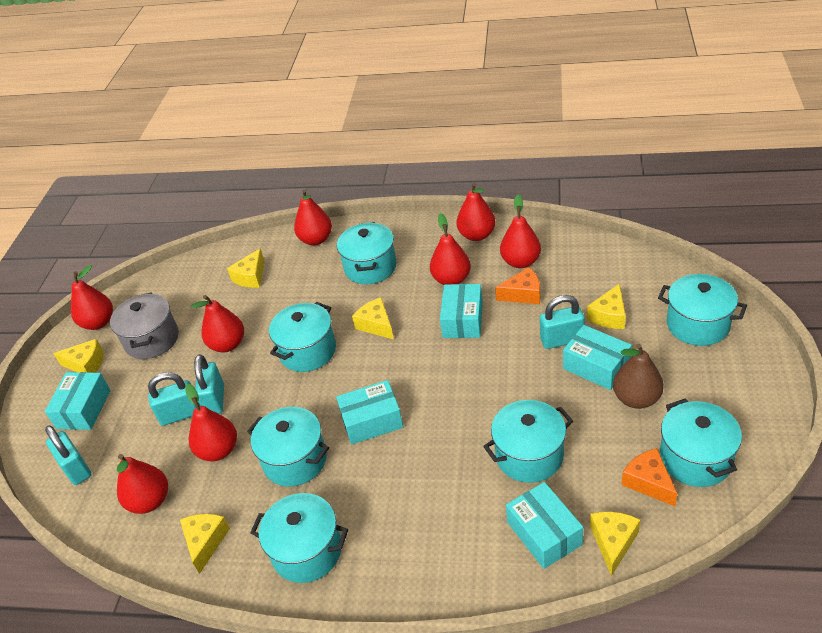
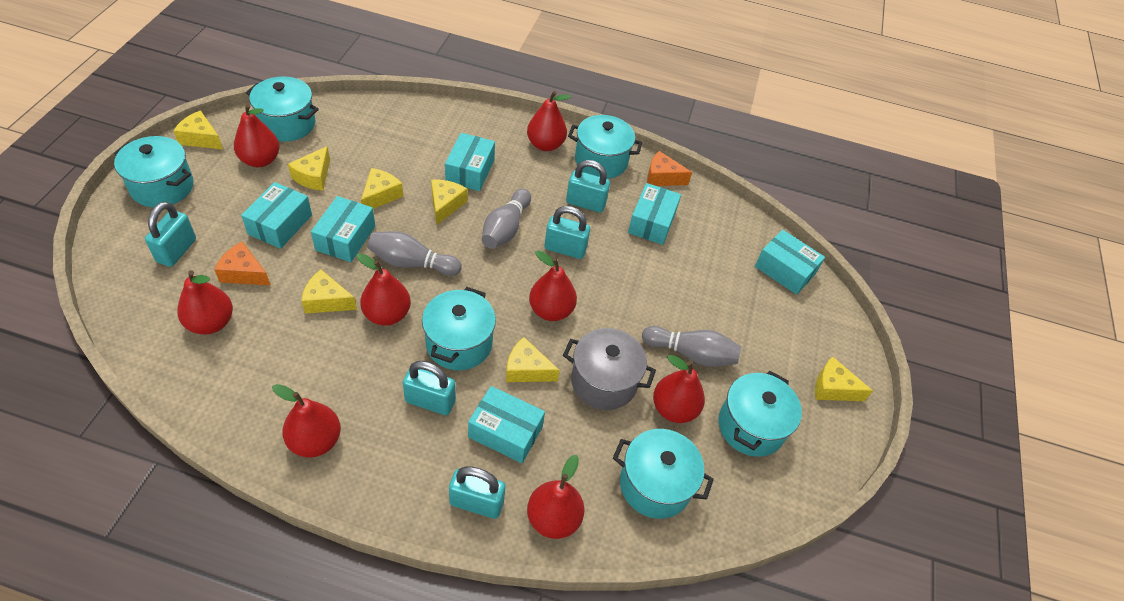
brown pear: [613,344,664,409] = 1 -> none = 0
grey bowling pin: none = 0 -> [368,231,462,276] [482,189,531,249] [642,326,741,367] = 3
turquoise box: [45,372,111,430] [336,380,403,445] [440,284,483,338] [506,482,583,569] [563,325,632,390] = 5 -> [241,182,312,249] [311,196,375,262] [445,133,495,191] [468,386,545,463] [628,183,681,245] [755,230,825,295] = 6
turquoise padlock: [45,425,92,485] [148,372,200,426] [194,354,224,414] [540,295,585,349] = 4 -> [145,201,196,267] [403,361,456,415] [449,466,506,519] [545,206,590,259] [566,160,610,213] = 5
turquoise pot: [247,407,329,487] [250,493,348,583] [269,302,336,372] [337,222,397,284] [483,400,573,483] [658,274,747,346] [660,398,742,487] = 7 -> [114,136,194,207] [246,76,319,142] [422,287,496,370] [568,115,642,179] [613,429,714,519] [718,371,802,457] = 6
yellow cheese: [53,339,103,373] [180,514,230,574] [227,248,264,288] [352,298,394,340] [587,284,626,329] [590,512,640,576] = 6 -> [173,110,223,149] [288,146,330,191] [302,270,357,314] [361,168,403,209] [431,180,467,225] [506,337,560,382] [815,356,873,401] = 7

